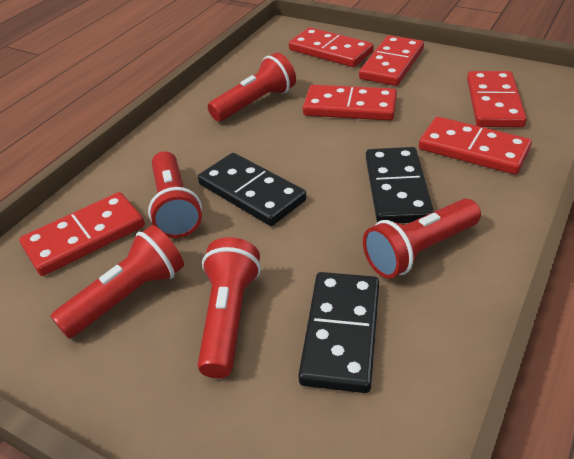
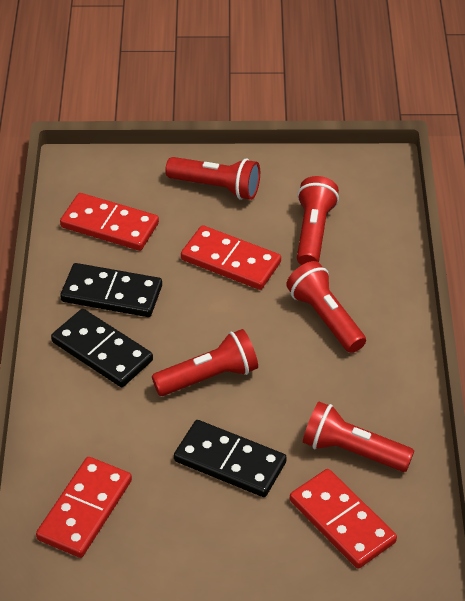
red domino: [19,192,145,276] [289,27,374,67] [303,85,397,121] [359,35,424,86] [419,117,532,175] [467,71,527,127] = 6 -> [36,457,132,558] [60,193,159,251] [181,225,281,290] [290,469,397,568] = 4

